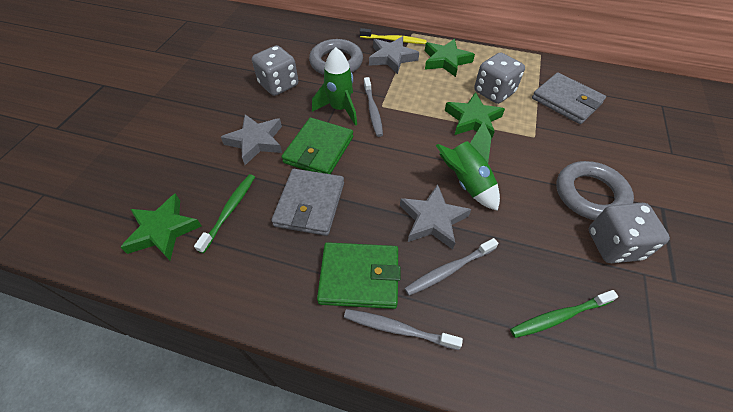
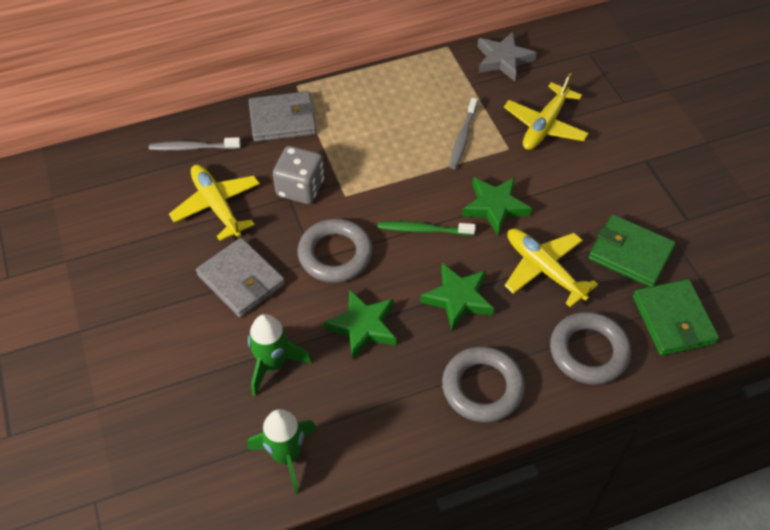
green toothbrush: [194,174,255,253] [510,290,618,338] = 2 -> [378,221,476,235] = 1
grey dice: [252,45,298,96] [474,52,525,104] [589,203,670,263] = 3 -> [273,146,324,204] = 1
grey ring: [309,39,363,75] [556,161,634,220] = 2 -> [298,218,373,283] [442,346,525,423] [550,312,631,385] = 3
grey star: [221,114,282,165] [369,36,419,74] [400,184,471,249] = 3 -> [477,32,537,81] = 1
grey toothbrush: [344,309,463,350] [364,77,383,137] [404,238,498,296] = 3 -> [149,137,241,151] [449,98,478,169] = 2
yellow plane: none = 0 -> [169,165,260,241] [504,73,589,150] [504,229,598,307] = 3
yellow toothbrush: [360,28,427,44] = 1 -> none = 0

